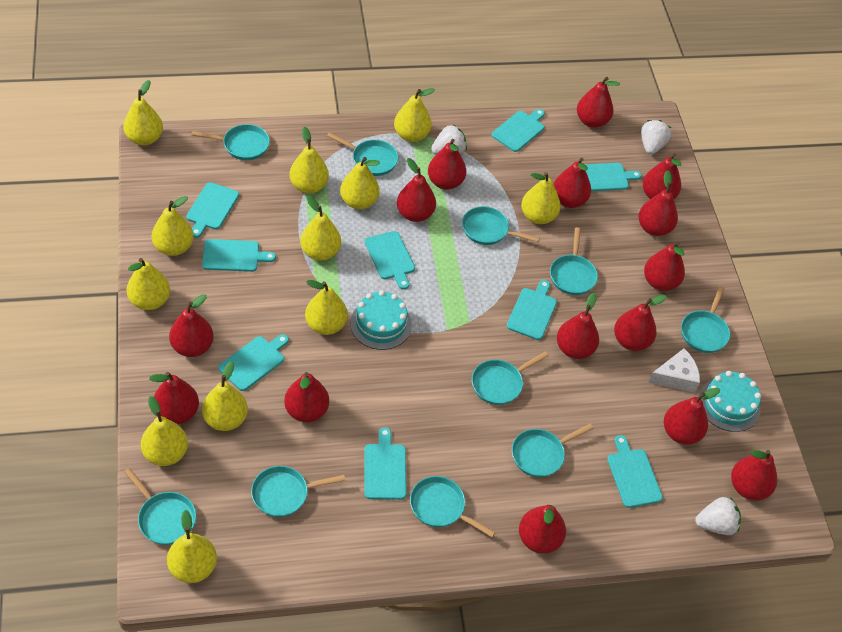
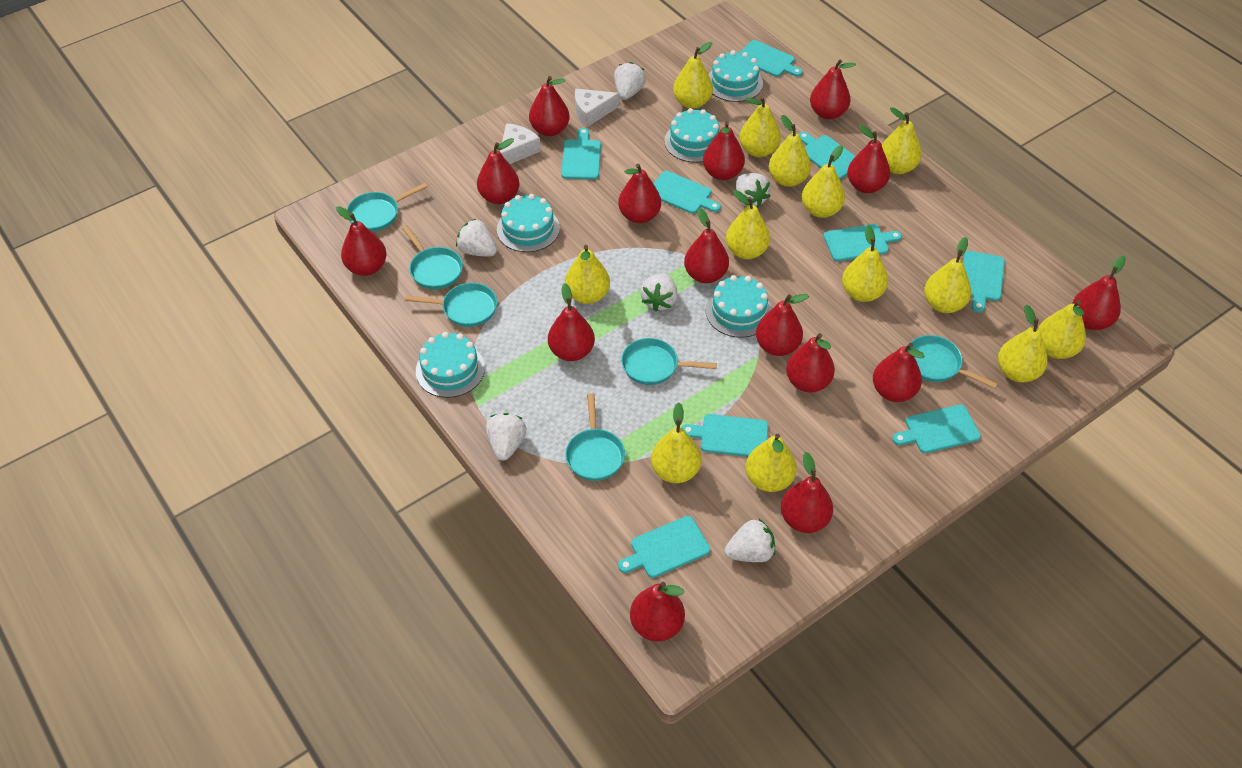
turquoise cake: [350,290,412,350] [698,371,761,432] = 2 -> [416,332,485,398] [497,194,560,252] [664,108,719,163] [706,275,772,338] [708,50,763,102] = 5
turquoise pan: [124,468,196,545] [192,124,270,160] [251,466,345,517] [327,132,398,176] [410,476,496,537] [462,206,540,245] [472,351,549,405] [512,424,593,477] [550,227,598,295] [681,286,730,353] = 10 -> [347,183,428,232] [402,225,463,290] [405,283,497,327] [565,393,625,481] [621,338,717,385] [910,335,998,389] = 6
white cheese: [648,348,700,393] = 1 -> [500,123,541,164] [575,89,619,127] = 2
white strawberry: [431,125,467,155] [641,120,671,154] [695,497,741,535] = 3 -> [456,219,497,257] [486,413,527,461] [614,62,646,100] [640,273,678,312] [725,519,775,562] [736,173,770,208] = 6
yellow pear: [123,80,163,145] [127,258,170,310] [141,396,188,466] [152,196,194,256] [167,510,217,583] [202,362,248,431] [289,127,329,194] [300,196,341,261] [305,280,348,335] [340,157,380,209] [394,88,435,142] [521,172,561,224] = 12 -> [565,245,610,304] [651,402,701,483] [673,42,713,109] [726,190,770,259] [740,96,781,157] [746,434,797,492] [769,115,811,187] [802,145,845,218] [842,225,888,302] [882,107,922,174] [924,237,971,313] [998,305,1048,382] [1038,300,1086,359] = 13

